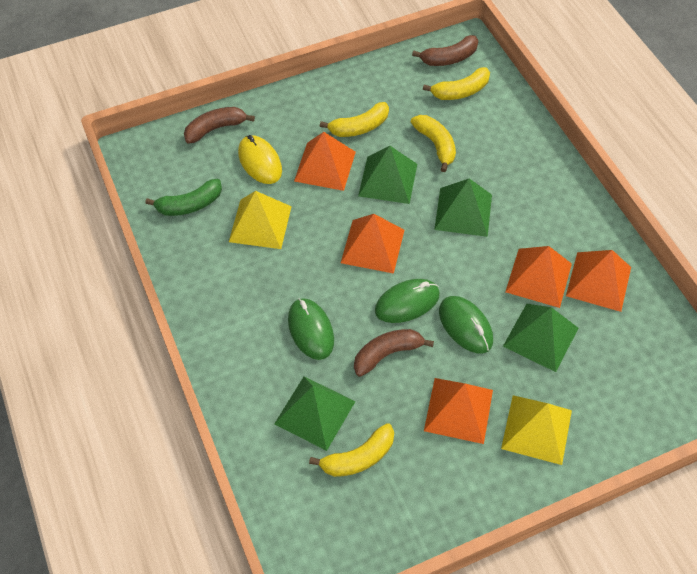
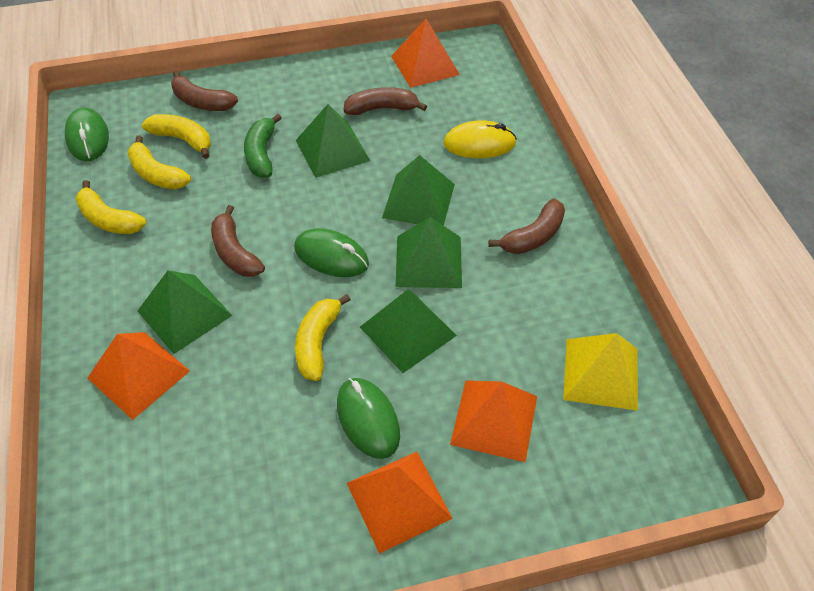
brown banana: [184,107,255,144] [354,329,434,377] [412,35,479,66] = 3 -> [171,71,238,111] [211,205,265,277] [344,87,427,115] [489,199,565,254] = 4
green pyramid: [274,377,356,451] [358,146,417,204] [434,178,492,237] [503,304,578,372] = 4 -> [138,270,232,354] [296,104,371,178] [360,289,457,373] [382,155,455,226] [396,217,462,288] = 5
orange pyramid: [294,132,356,191] [341,214,404,274] [424,378,493,444] [505,246,572,308] [566,250,631,312] = 5 -> [88,332,190,420] [347,452,453,554] [391,19,460,88] [450,381,537,462] = 4
yellow pyramid: [229,191,292,249] [501,395,572,465] = 2 -> [563,333,638,411] = 1

